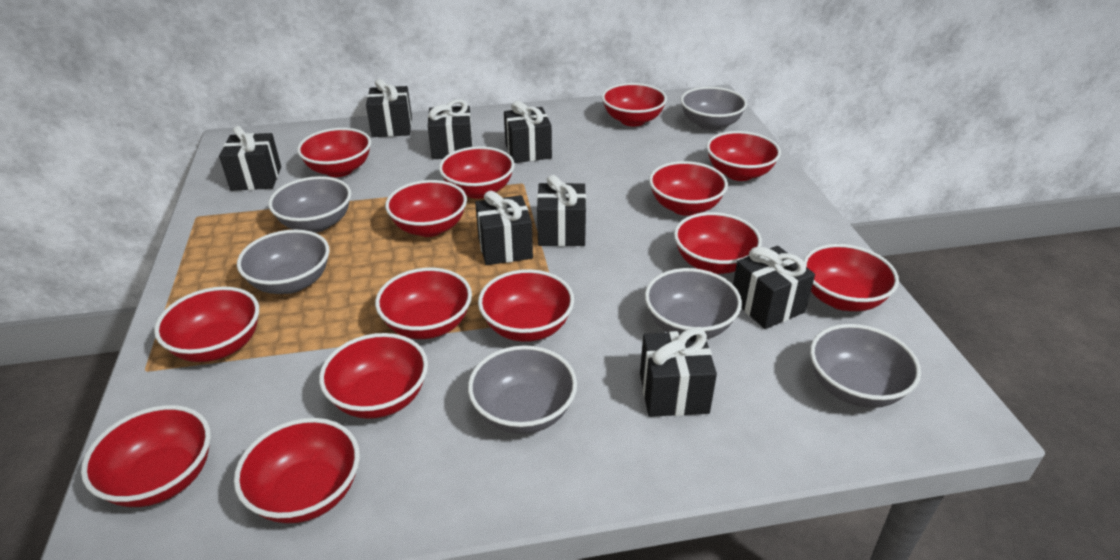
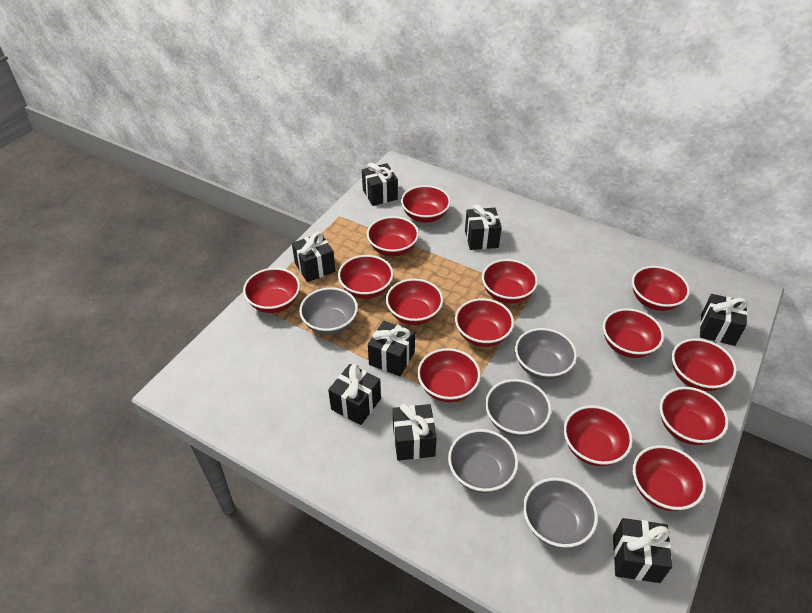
grey bowl: [237,230,330,294] [268,176,351,233] [468,345,577,434] [645,268,742,339] [681,87,747,131] [810,324,921,408] = 6 -> [299,287,358,335] [448,429,518,493] [485,379,551,437] [515,328,577,380] [523,478,598,548] = 5

